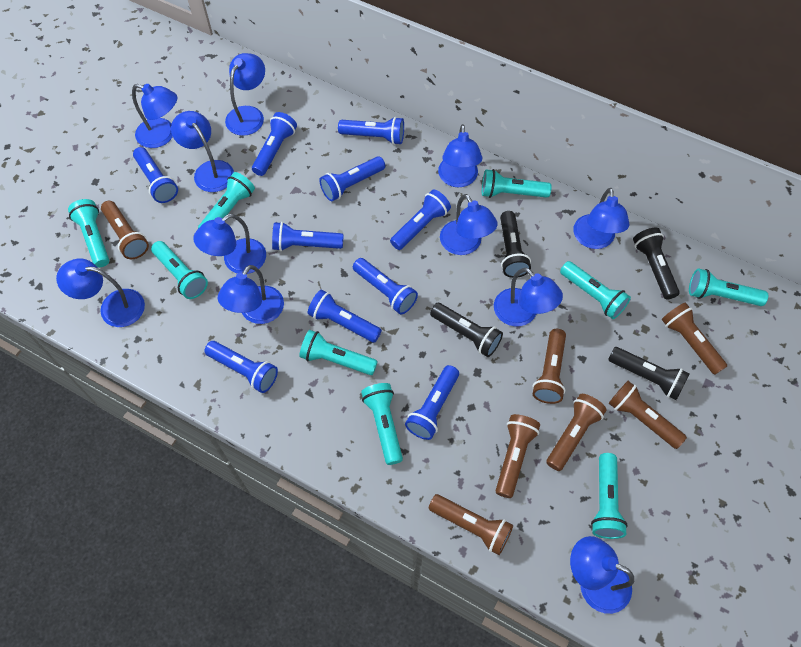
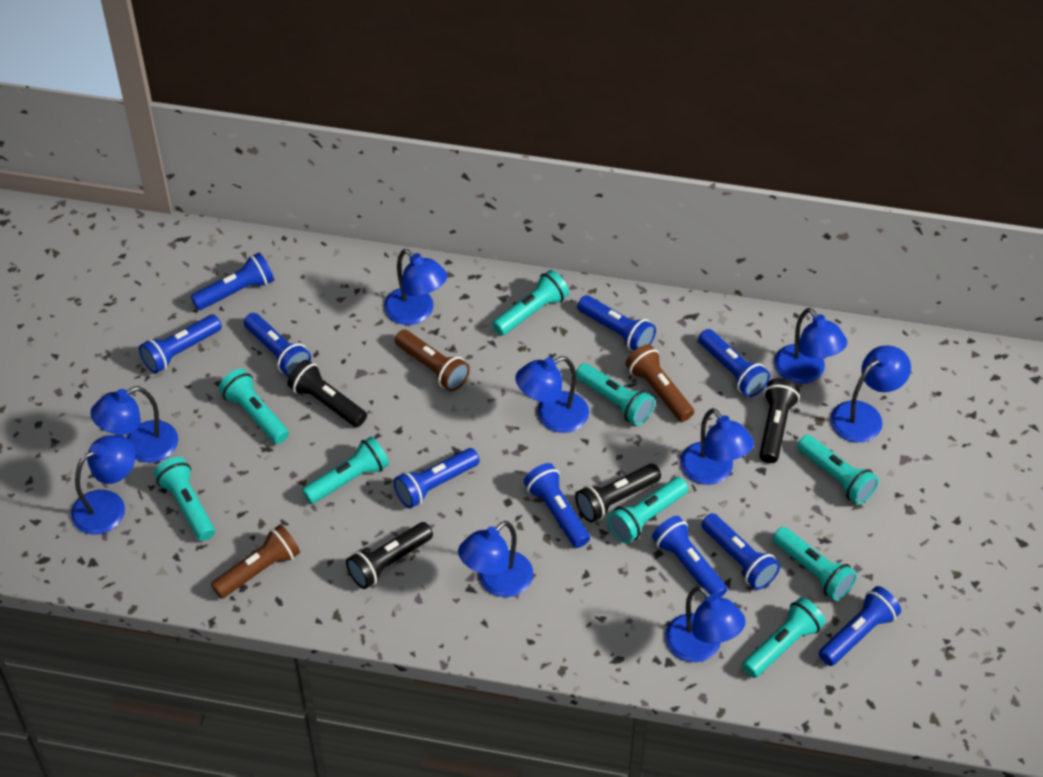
blue lamp: [56,259,145,327] [132,84,177,148] [171,111,234,192] [193,214,266,274] [218,265,284,324] [225,53,265,136] [438,124,482,187] [440,194,498,255] [494,268,563,326] [570,536,634,614] [573,188,630,249] = 11 -> [71,435,136,535] [90,386,178,463] [384,249,448,325] [458,521,533,597] [515,356,589,433] [665,586,746,662] [680,408,754,485] [774,308,847,384] [830,345,911,442] = 9
brown flashlight: [101,201,149,259] [428,494,513,555] [496,414,540,498] [533,329,566,404] [546,394,606,471] [609,381,687,449] [662,302,727,375] = 7 -> [211,525,300,598] [395,330,470,391] [625,344,694,422] = 3

